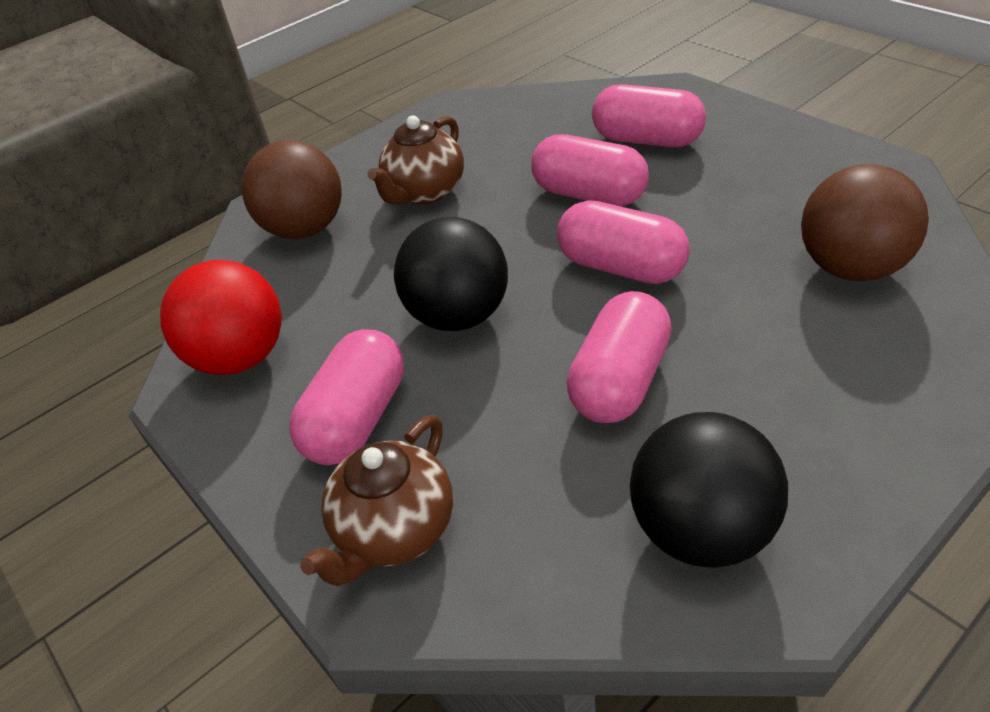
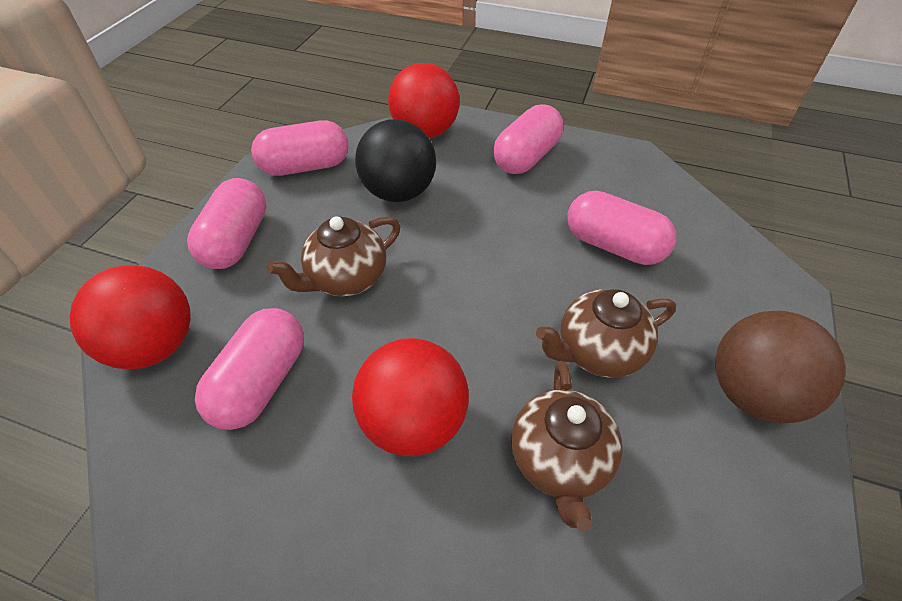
black ball: [394,217,508,331] [630,412,788,568] = 2 -> [355,119,436,202] = 1
brown ball: [242,140,342,239] [801,164,929,281] = 2 -> [715,311,846,423] = 1
brown teapot: [300,415,453,586] [367,116,464,205] = 2 -> [267,216,400,296] [511,361,622,532] [536,289,676,377] = 3
red ball: [160,260,282,375] = 1 -> [69,265,191,370] [352,338,469,456] [388,63,460,138] = 3

